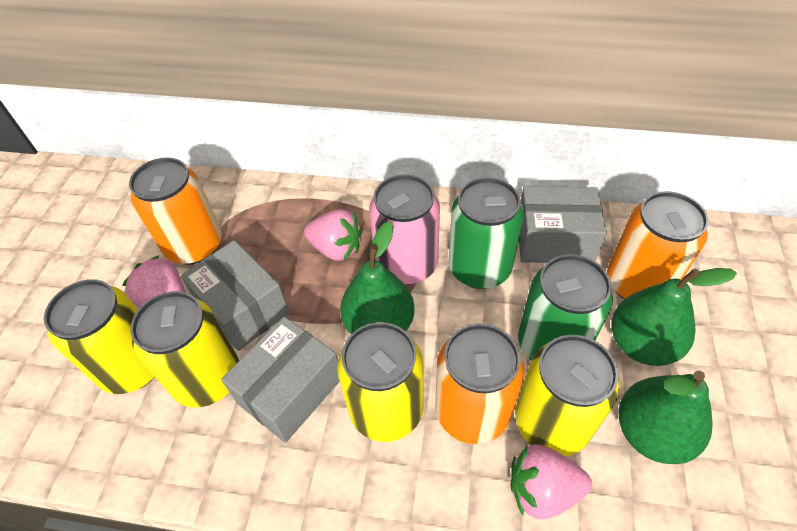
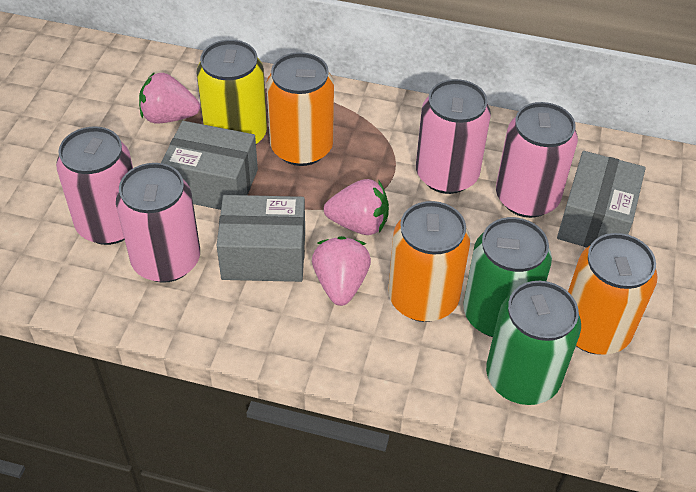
green pear: [340,221,415,334] [611,268,737,366] [618,371,713,464] = 3 -> none = 0
pink can: [369,174,440,285] = 1 -> [56,127,133,245] [116,163,200,283] [416,79,491,194] [496,102,578,218] = 4
yellow can: [44,279,154,394] [130,291,239,407] [337,322,424,442] [515,335,620,456] = 4 -> [196,40,267,145] = 1

